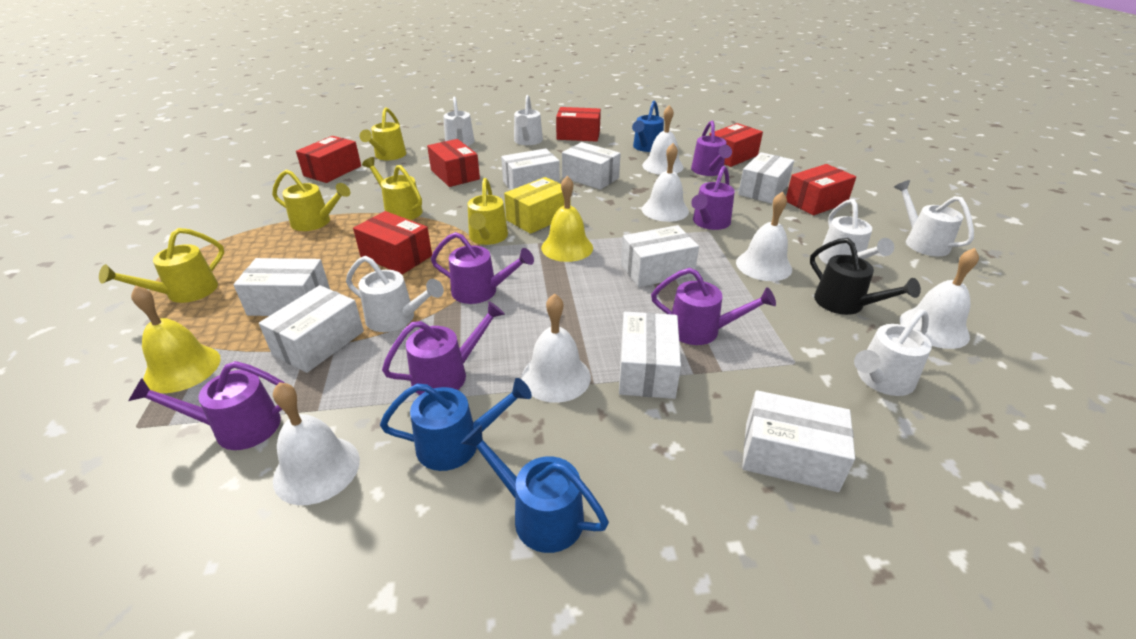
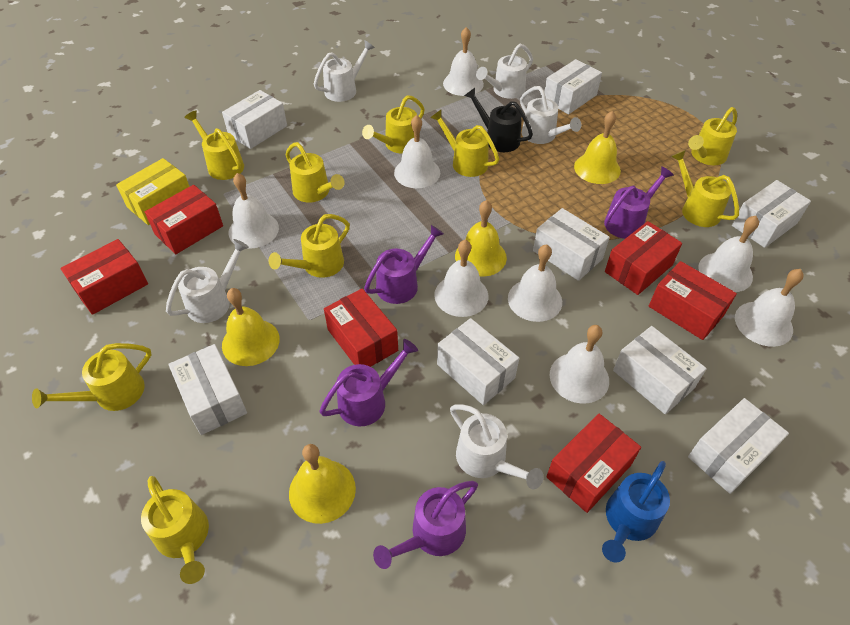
blue watering can: [380,378,532,471] [461,424,609,553] [632,101,664,152] = 3 -> [602,461,670,562] = 1
purple watering can: [129,361,285,450] [382,301,505,395] [431,232,534,304] [651,268,776,345] [691,120,732,176] [691,166,735,230] = 6 -> [319,339,418,426] [364,225,444,304] [373,481,478,569] [604,166,674,239] = 4
white bell: [273,382,360,505] [521,293,591,403] [642,105,684,175] [642,143,689,222] [736,191,792,281] [900,248,979,349] = 6 -> [228,173,279,249] [394,115,440,188] [434,240,488,317] [443,27,484,96] [508,244,562,322] [550,325,609,404] [698,216,759,292] [735,269,804,347] = 8
white watering can: [346,256,444,332] [443,96,474,146] [514,95,543,145] [819,199,894,264] [854,309,932,396] [894,180,974,256] = 6 -> [166,239,249,323] [314,40,375,102] [450,404,543,489] [476,44,533,99] [520,86,581,144] = 5
yellow bell: [131,285,221,393] [541,176,593,262] = 2 -> [222,288,280,366] [289,444,356,524] [455,200,507,277] [574,111,621,184] = 4
yellow watering can: [99,228,224,303] [272,169,350,231] [360,107,406,160] [362,157,423,220] [468,178,508,245] = 5 -> [32,343,152,411] [141,476,209,584] [184,110,244,180] [269,214,350,278] [285,142,345,203] [362,95,425,154] [430,110,499,177] [671,150,739,227] [688,107,737,165] = 9

